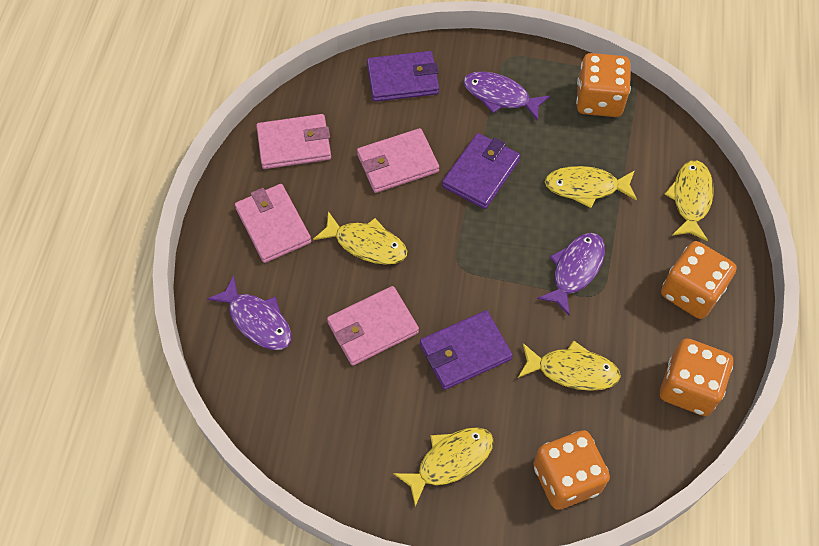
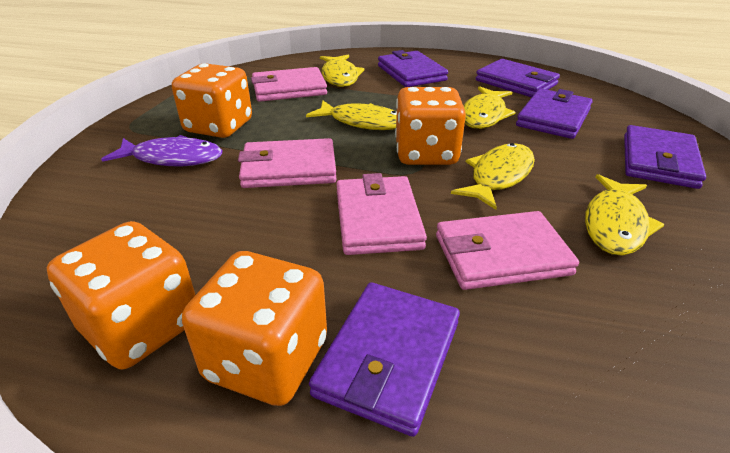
purple fish: [207,276,292,350] [463,71,550,121] [537,233,605,316] = 3 -> [101,135,222,166] = 1
purple wallet: [367,51,439,102] [420,310,513,390] [442,133,520,209] = 3 -> [309,282,460,437] [378,50,448,87] [476,59,560,97] [516,88,593,139] [624,125,706,189] = 5

